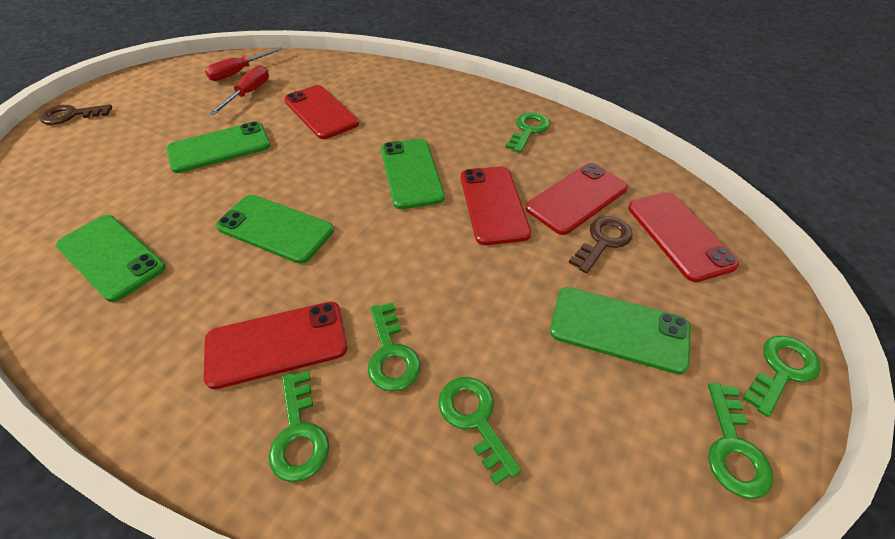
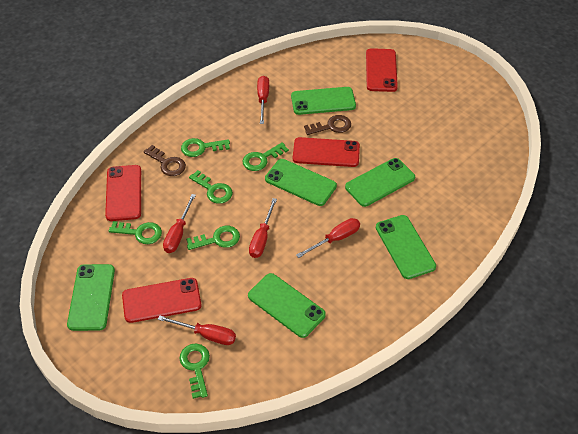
green phone: [56,215,166,302] [167,121,271,173] [216,195,334,264] [381,139,445,209] [550,287,691,374] = 5 -> [67,264,115,331] [248,273,326,338] [265,159,337,206] [291,87,356,115] [345,158,415,207] [376,215,436,279] = 6
red phone: [204,302,347,389] [284,85,359,139] [461,166,531,245] [526,163,628,235] [628,192,739,282] = 5 -> [105,165,141,221] [122,278,201,323] [293,137,360,167] [366,48,398,92] = 4
red screwdriver: [205,47,283,81] [209,65,269,115] = 2 -> [158,315,236,345] [163,194,196,253] [249,198,277,258] [257,76,269,124] [296,218,360,258] = 5

